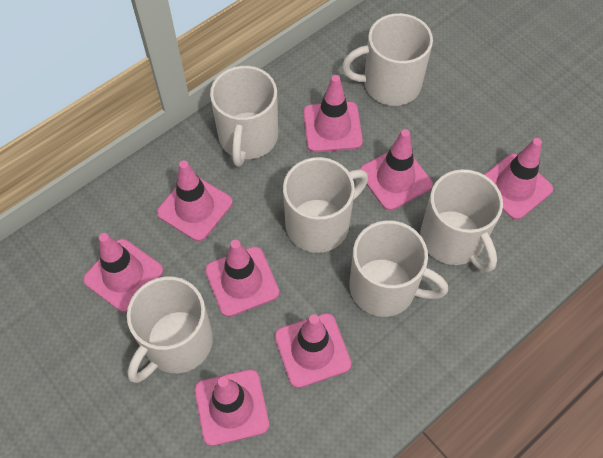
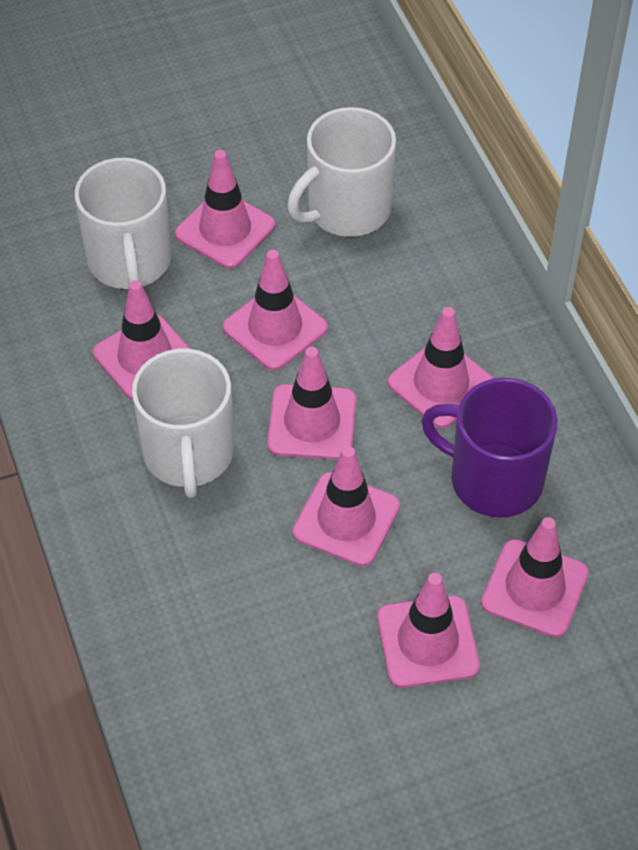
purple mug: none = 0 -> [421,378,557,518] = 1
white mug: [127,276,213,383] [210,66,278,166] [283,157,368,253] [342,13,433,106] [350,220,448,317] [420,169,503,272] = 6 -> [75,157,172,289] [132,349,234,498] [287,107,396,237] = 3

